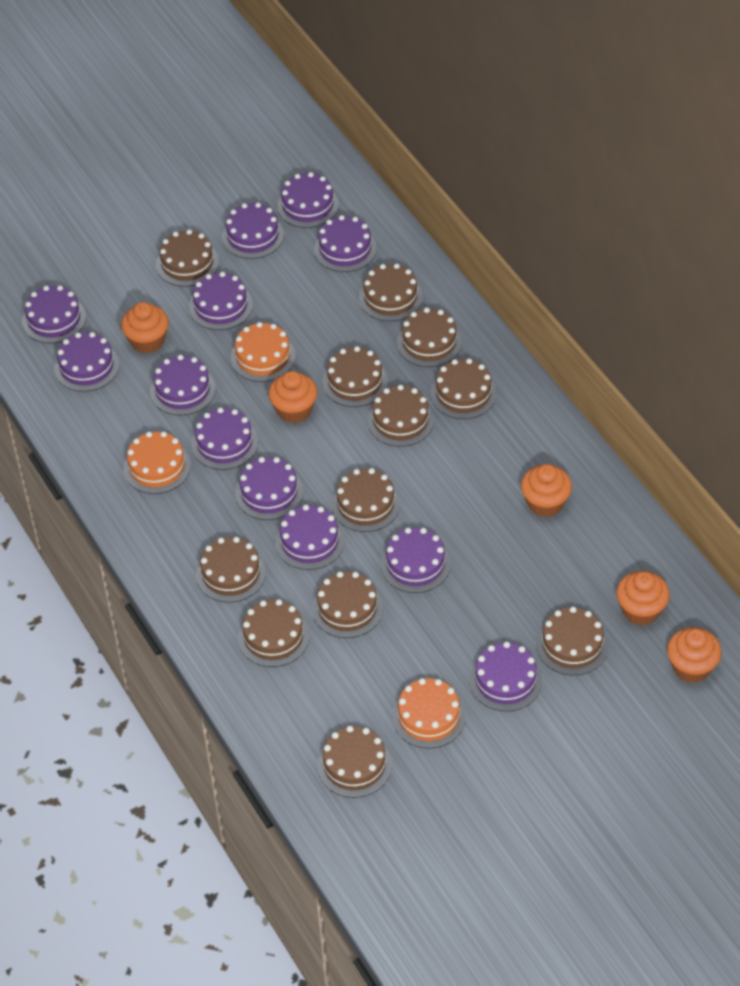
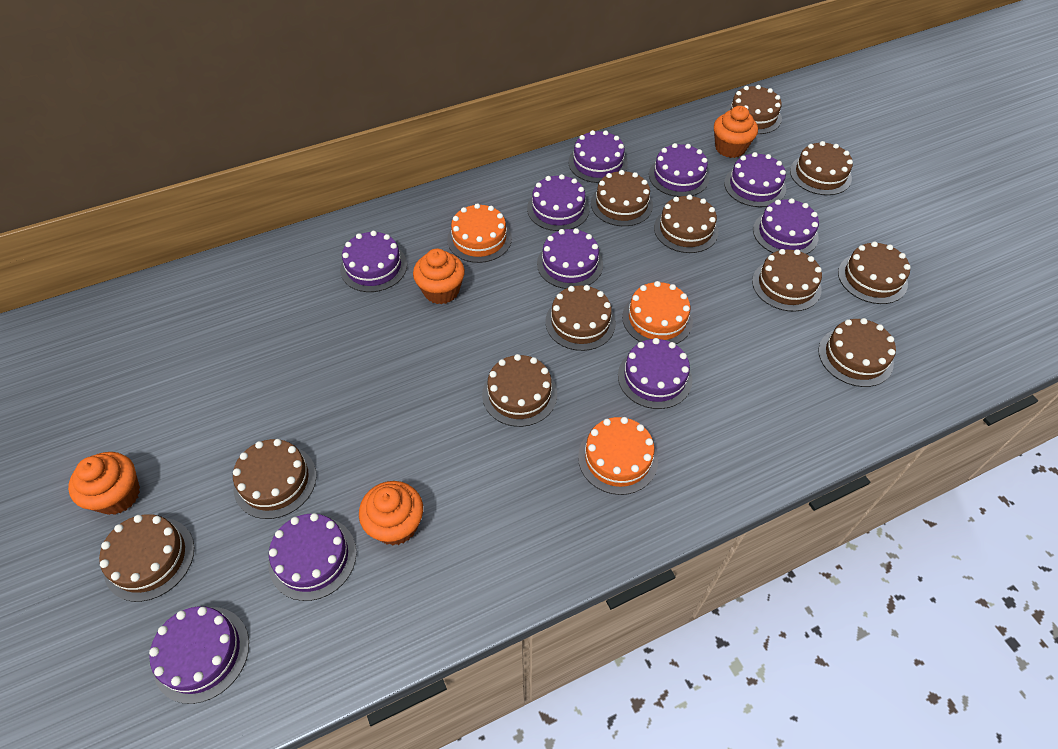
brown cake: [156,229,219,287] [196,537,266,602] [238,599,309,667] [312,572,383,638] [317,726,392,798] [322,346,388,407] [332,468,400,532] [359,264,423,321] [368,385,434,447] [397,307,462,367] [430,358,497,419] [536,607,609,675] = 12 -> [99,514,194,602] [233,439,317,519] [482,354,557,427] [545,285,616,351] [591,170,653,226] [654,195,718,253] [725,85,782,134] [752,249,822,312] [790,141,853,195] [819,318,896,387] [838,241,911,304] = 11
orange cupcake: [121,302,169,353] [268,371,317,423] [521,464,572,517] [616,571,670,625] [667,627,722,683] = 5 -> [68,452,140,515] [359,481,423,545] [413,249,465,304] [714,106,758,158] = 4
purple cake: [22,285,86,343] [54,332,119,392] [150,355,216,415] [189,272,253,330] [191,407,258,470] [222,203,284,259] [235,457,303,520] [275,505,345,570] [277,172,339,228] [314,215,377,272] [381,528,451,593] [469,642,542,711] = 12 -> [149,606,249,704] [269,513,357,601] [340,231,407,292] [527,174,590,231] [537,228,603,289] [568,130,628,183] [618,338,692,409] [649,143,710,197] [724,152,786,207] [753,198,819,254] = 10

